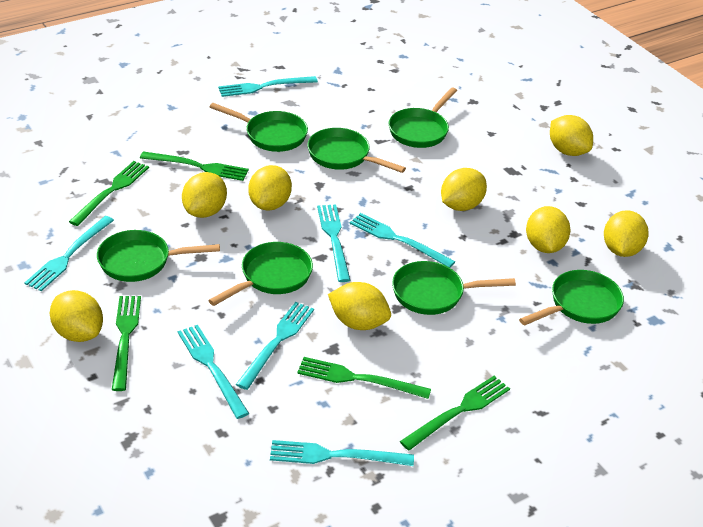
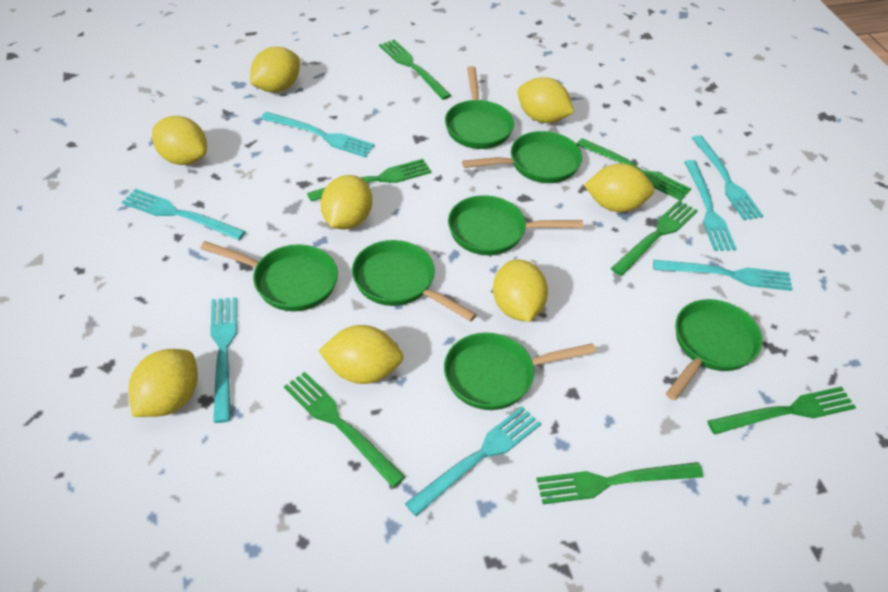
green fork: [69,161,149,226] [112,296,141,391] [140,151,249,181] [297,357,431,399] [400,376,510,450] = 5 -> [284,372,405,488] [307,159,432,202] [379,40,451,100] [536,462,704,504] [577,138,691,201] [611,200,698,276] [707,386,856,434] = 7

